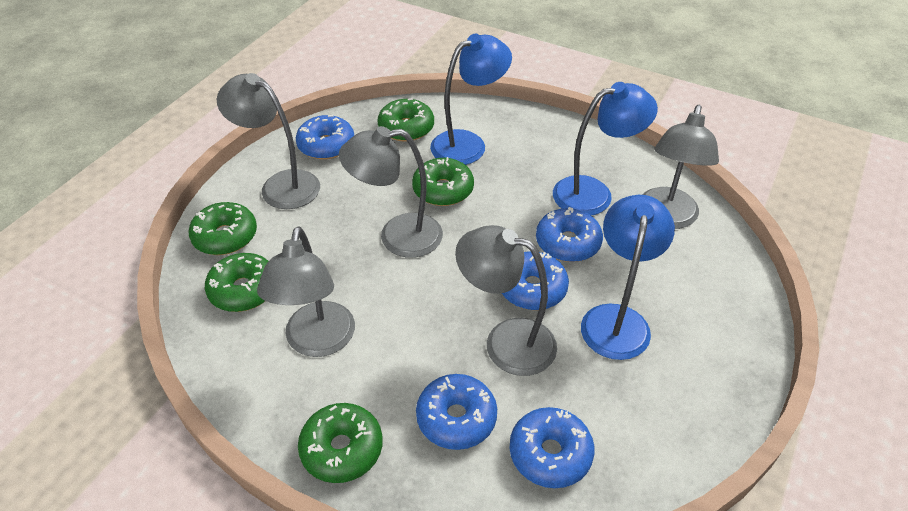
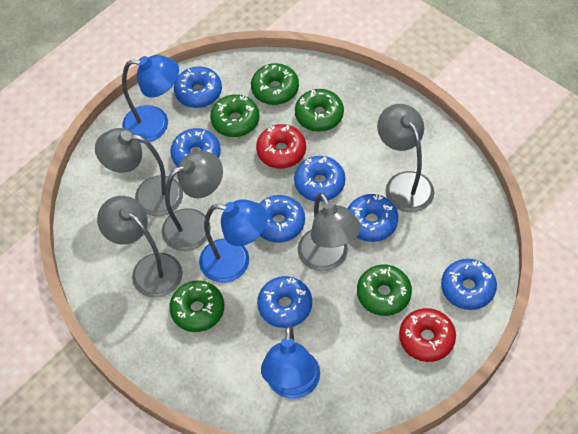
blue donut: [296,115,354,159] [416,374,497,450] [502,251,569,310] [510,407,594,488] [536,207,603,262] = 5 -> [170,128,221,167] [174,66,222,108] [257,276,312,328] [259,195,305,243] [294,156,345,202] [348,194,398,242] [441,259,497,310] = 7
red donut: none = 0 -> [256,124,306,168] [399,308,456,362] = 2

